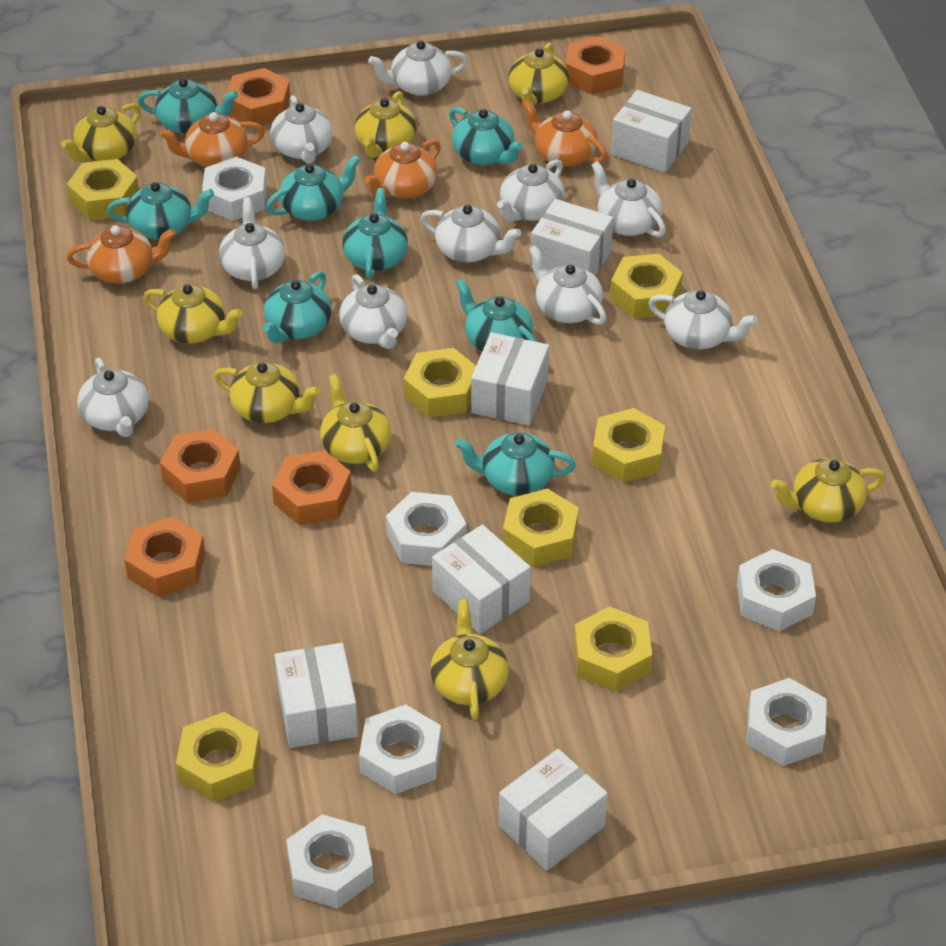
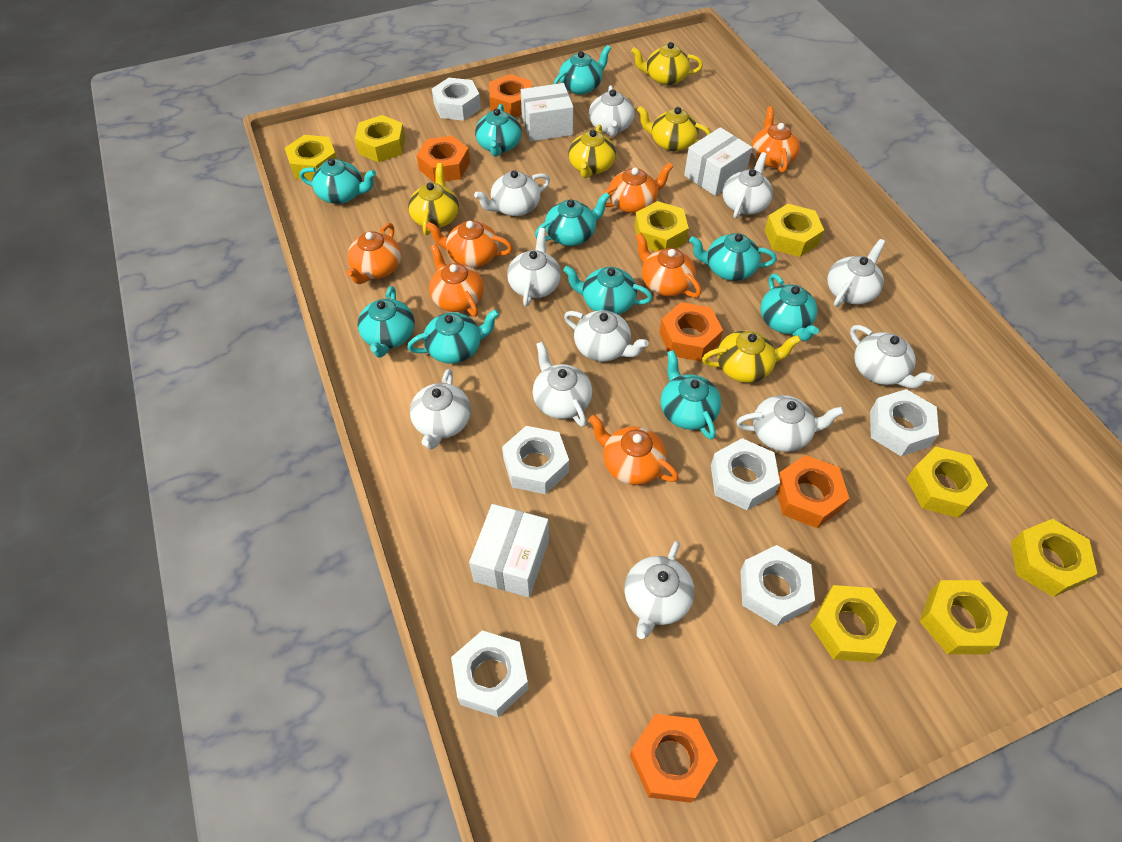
orange teapot: [66,225,176,283] [159,112,265,167] [364,139,441,198] [522,99,607,167] = 4 -> [346,223,401,284] [426,220,513,268] [429,244,484,317] [589,415,679,485] [599,163,673,213] [635,233,701,298] [752,106,800,173] = 7
turquoise teapot: [107,182,214,239] [138,78,238,134] [263,271,332,343] [266,155,360,221] [342,188,408,279] [449,107,523,165] [455,279,537,352] [455,432,576,496] = 8 -> [299,158,376,204] [358,286,415,358] [407,309,499,364] [475,104,522,157] [535,192,610,246] [554,45,611,95] [563,266,653,315] [661,350,721,440] [689,233,777,281] [760,274,819,341] = 10
white box: [275,643,358,748] [432,524,531,634] [471,332,549,425] [499,749,608,871] [530,199,613,276] [611,90,692,173] = 6 -> [469,504,549,597] [521,83,573,142] [684,127,752,196] = 3
white teapot: [78,358,149,437] [219,197,285,289] [270,95,333,163] [339,274,407,349] [368,40,468,96] [421,205,521,262] [497,159,564,222] [529,245,606,325] [591,161,666,237] [648,290,757,349] = 10 -> [410,369,471,449] [474,170,550,216] [507,228,561,307] [533,342,592,427] [564,310,649,361] [589,85,634,137] [624,541,694,639] [723,152,773,219] [736,395,844,452] [827,239,885,307] [850,325,934,389] = 11
yellow nut: [67,159,139,221] [176,712,261,802] [404,348,476,418] [503,488,579,567] [574,606,652,692] [592,408,665,483] [610,254,683,319] = 7 -> [285,135,337,180] [355,115,405,162] [634,201,689,252] [764,204,824,257] [810,585,897,662] [906,446,988,518] [920,580,1008,654] [1011,519,1097,597] = 8
yellow teapot: [61,103,141,162] [143,284,243,344] [214,362,321,423] [320,374,392,472] [354,91,417,158] [430,600,508,720] [508,42,569,105] [771,458,885,523] = 8 -> [408,163,459,235] [568,124,616,178] [631,42,703,85] [637,106,711,152] [702,330,801,383] = 5

